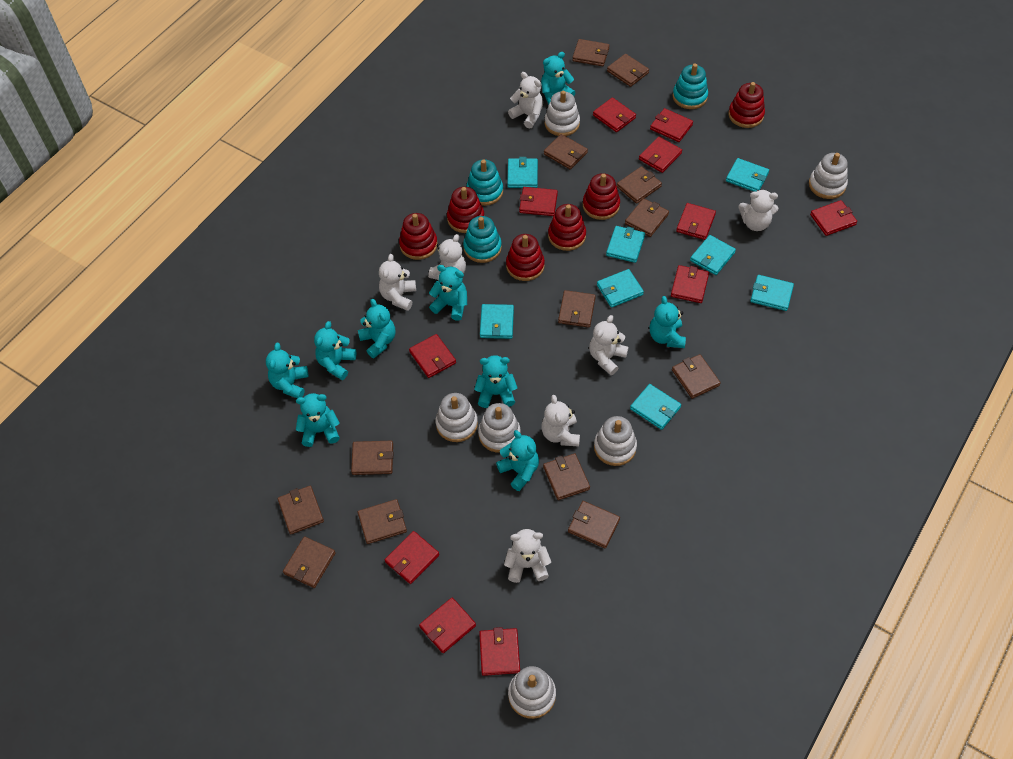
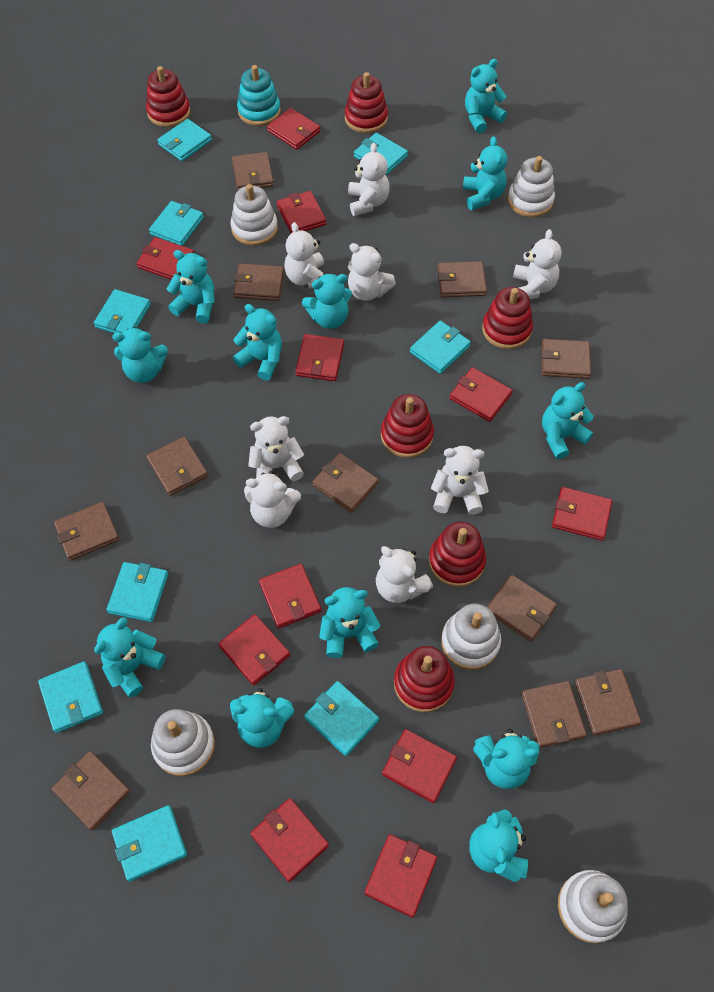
brown wallet: [278,486,324,534] [283,536,336,588] [351,441,393,475] [358,499,407,544] [543,453,590,500] [544,134,588,170] [558,290,596,328] [568,501,620,549] [572,39,610,66] [607,54,649,87] [617,166,662,204] [625,198,669,237] [672,354,721,399] = 13 -> [52,751,130,831] [54,502,119,561] [146,437,208,496] [232,152,274,190] [233,263,284,301] [312,453,379,513] [437,261,487,298] [487,575,557,642] [521,681,587,748] [541,339,591,379] [575,669,641,736] = 11
turquoise stacking toy: [463,216,502,263] [466,159,503,206] [672,63,708,109] = 3 -> [237,65,281,126] = 1
turquoise teddy bear: [266,343,308,398] [296,393,340,447] [314,321,356,380] [358,299,395,358] [429,265,467,321] [474,355,518,408] [496,430,539,491] [541,52,575,104] [650,296,686,348] = 9 -> [94,617,165,697] [112,327,168,383] [167,250,215,324] [230,688,294,748] [233,304,282,380] [302,273,352,329] [319,587,381,658] [463,136,507,210] [465,59,507,133] [469,809,528,882] [473,729,539,789] [542,382,594,459] = 12
turquoise wallet: [480,304,514,339] [507,157,538,188] [597,269,644,308] [606,226,645,263] [630,384,681,430] [690,235,736,275] [726,158,769,192] [750,275,794,311] = 8 -> [38,662,103,733] [94,289,151,333] [107,562,168,622] [112,805,187,882] [149,201,204,246] [157,119,212,161] [304,681,379,756] [354,133,408,175] [410,321,471,374] = 9
white stacking toy: [436,393,478,442] [478,403,521,453] [508,666,556,719] [545,91,580,136] [594,416,637,466] [809,153,848,199] = 6 -> [151,709,215,776] [230,184,278,246] [441,604,501,670] [508,156,555,217] [558,870,628,943] = 5
white teddy bear: [379,254,416,311] [428,234,466,280] [504,529,551,583] [508,72,543,129] [541,395,580,447] [589,315,629,375] [738,189,778,231] = 7 -> [244,470,301,528] [248,416,304,481] [284,222,324,289] [348,143,390,216] [348,243,396,301] [376,546,433,603] [431,446,489,515] [513,229,562,299] = 8

